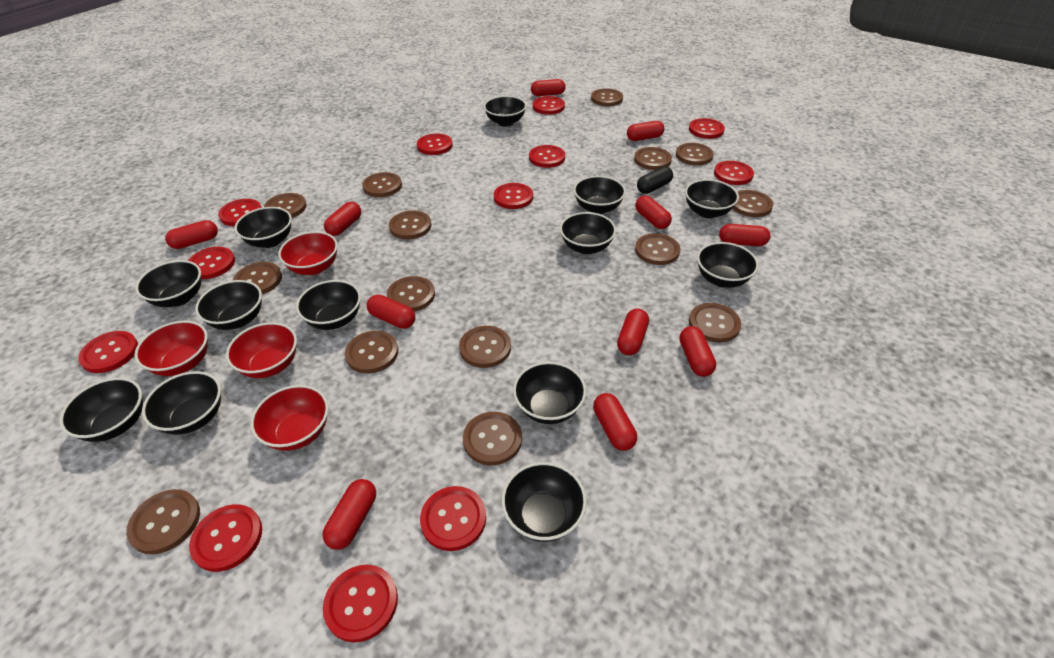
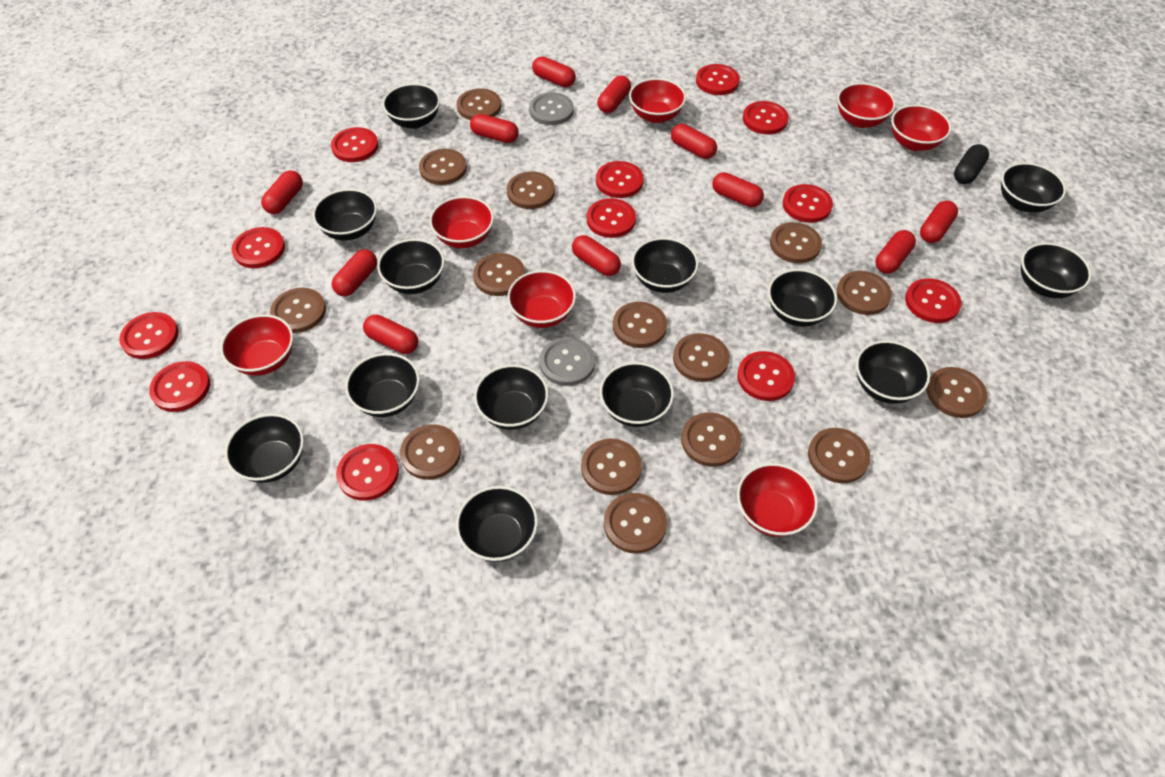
grey button: none = 0 -> [529,92,574,125] [539,337,595,386] = 2
red bowl: [135,321,208,376] [226,322,297,378] [251,385,329,451] [278,231,338,275] = 4 -> [220,314,293,376] [429,196,494,248] [507,270,576,328] [629,78,686,123] [737,463,818,537] [837,83,896,128] [891,104,951,151] = 7

